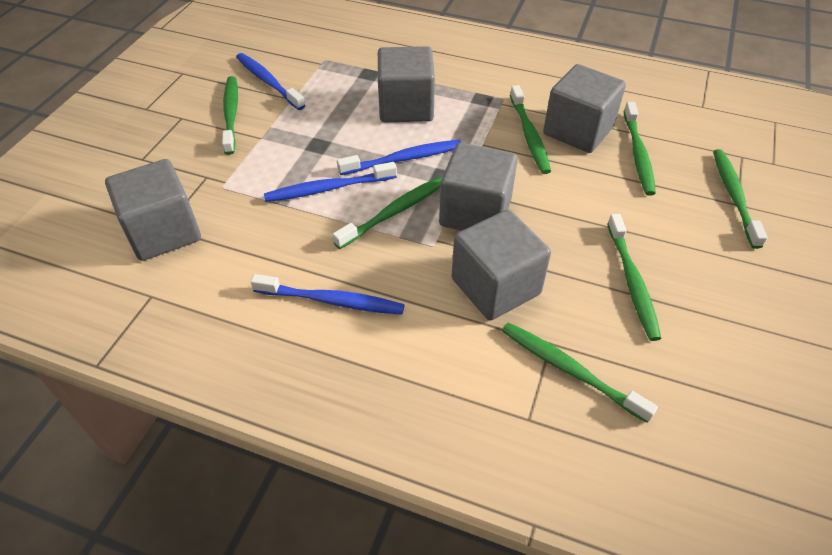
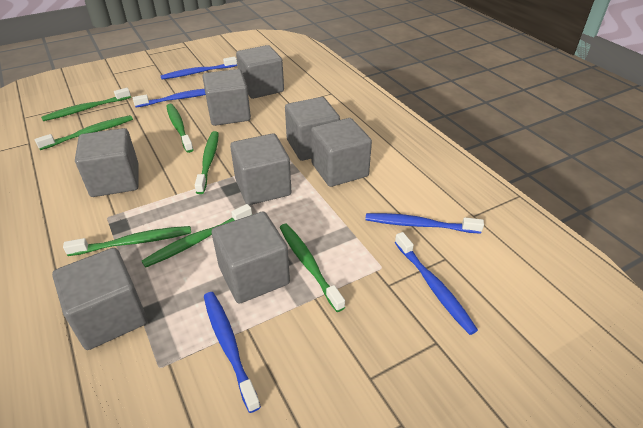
blue toothbrush: [236,53,305,110] [251,274,405,315] [264,162,397,202] [337,140,461,175] = 4 -> [133,89,206,108] [160,57,237,79] [204,292,261,413] [365,213,484,234] [395,232,478,335] = 5
grey cube: [105,159,201,261] [378,46,435,122] [439,143,518,231] [452,210,551,320] [543,64,626,153] = 5 -> [52,248,147,350] [75,128,139,197] [202,69,251,126] [212,212,290,303] [230,133,292,205] [236,45,284,99] [285,97,340,161] [311,118,372,187] = 8

